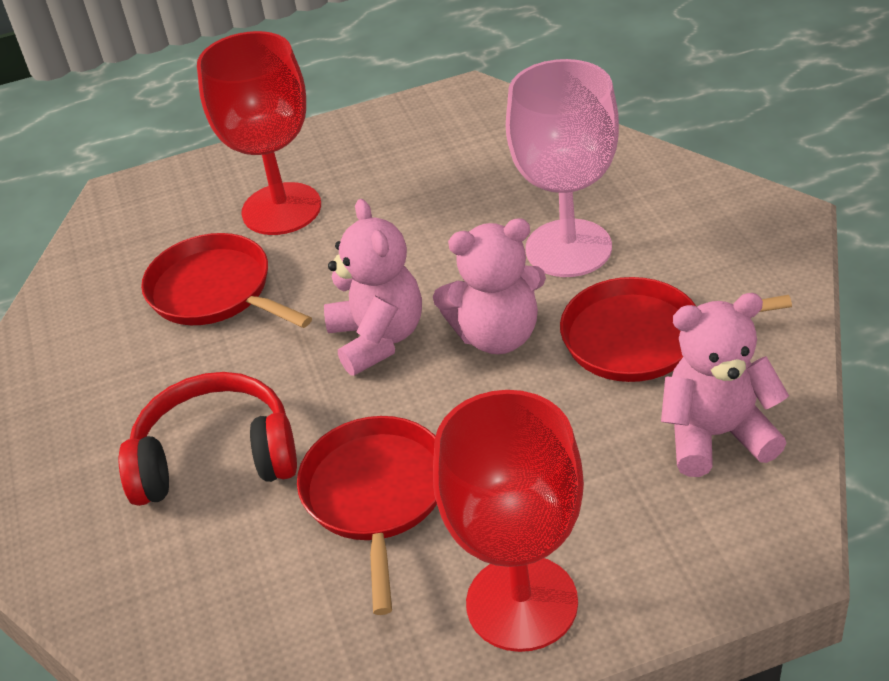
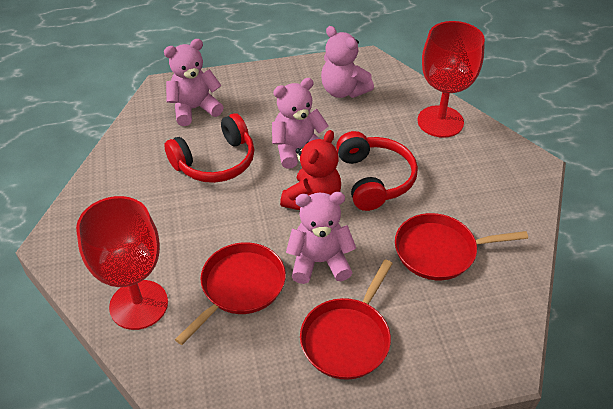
pink goblet: [506,59,619,277] = 1 -> none = 0
pink teddy bear: [324,199,422,376] [433,218,546,354] [661,293,789,477] = 3 -> [164,39,224,126] [272,78,329,169] [286,192,356,284] [321,26,374,98] = 4
red headphones: [119,372,297,506] = 1 -> [164,113,254,183] [336,131,418,211] = 2
red teddy bear: none = 0 -> [280,130,341,210] = 1

